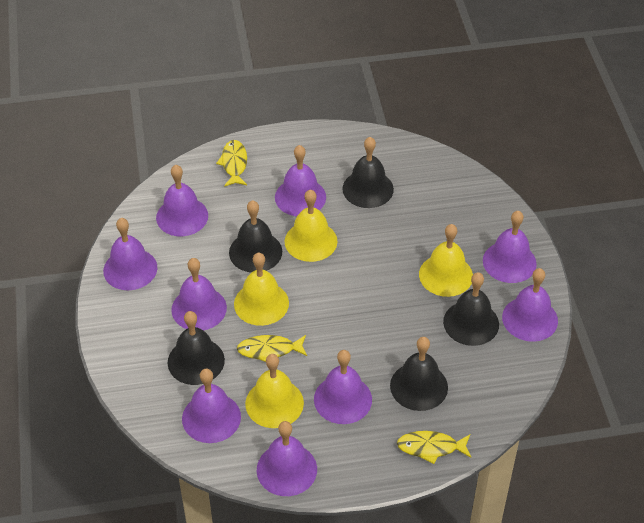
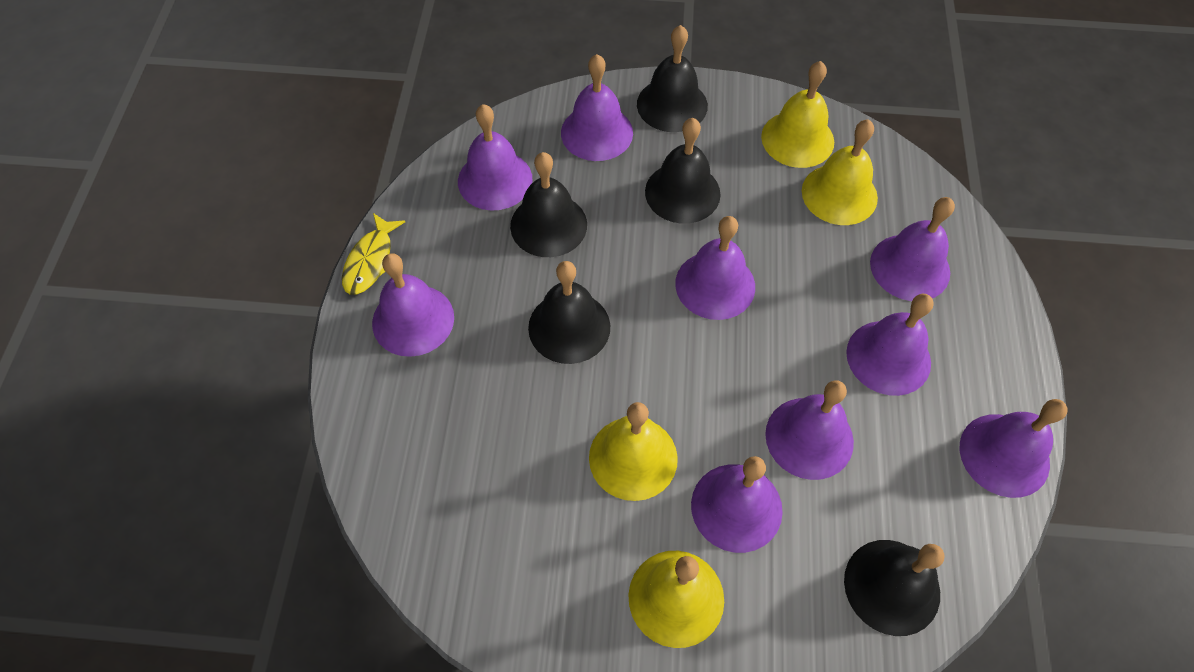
yellow fish: [216,140,247,187] [237,335,307,362] [397,431,471,464] = 3 -> [342,213,405,295] = 1

